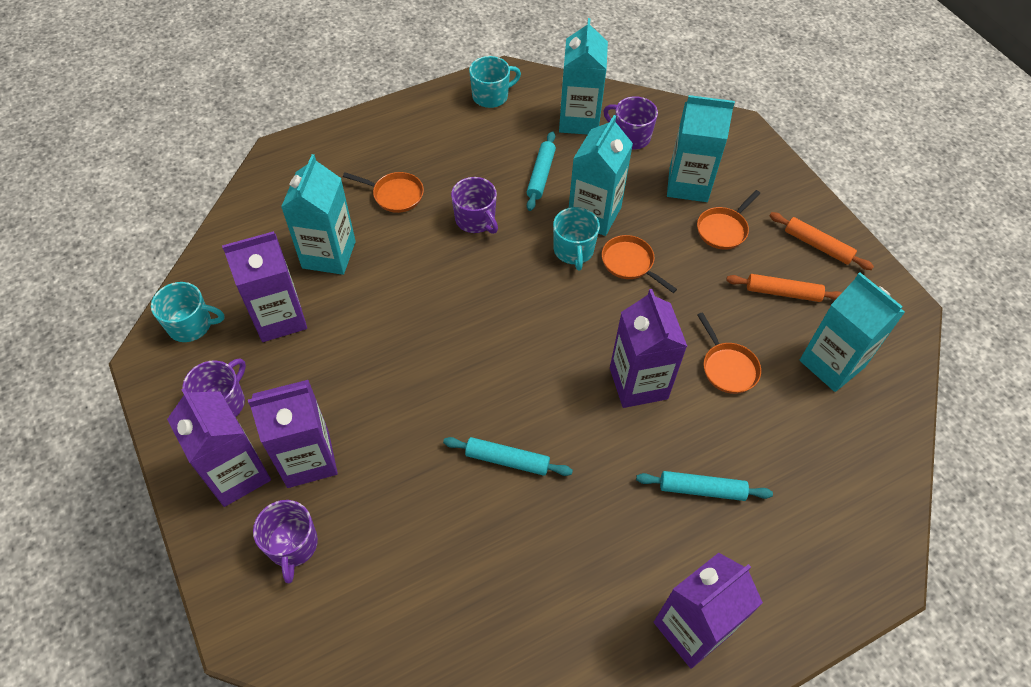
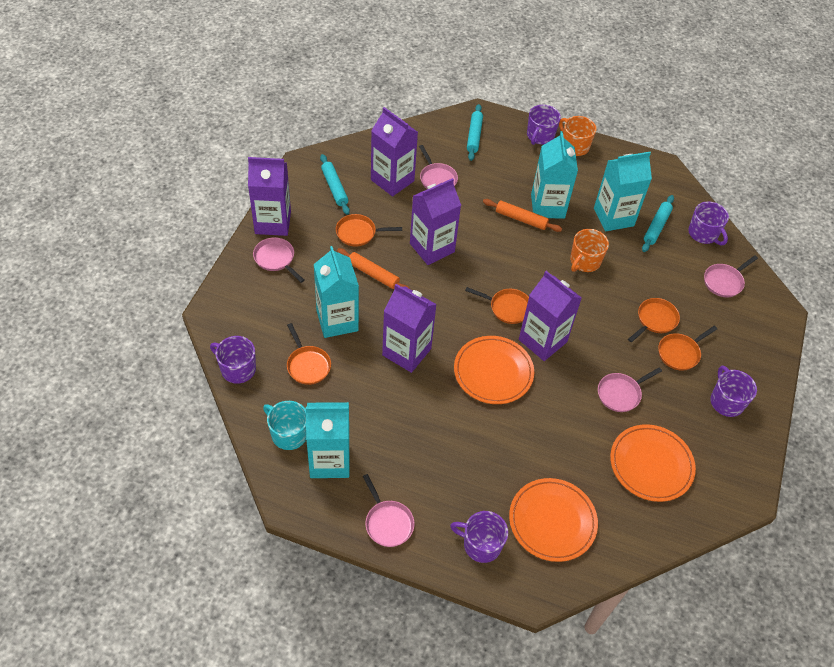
orange mug: none = 0 -> [559,116,596,156] [570,229,609,272] = 2
orange pan: [343,172,424,213] [602,235,677,293] [697,190,760,250] [697,312,761,394] = 4 -> [287,323,331,385] [336,214,402,246] [465,287,529,324] [628,298,680,342] [658,326,717,371] = 5
orange plate: none = 0 -> [454,336,534,404] [509,478,598,562] [610,424,696,502] = 3
pink pan: none = 0 -> [253,237,304,283] [363,474,415,547] [419,145,458,189] [598,367,662,412] [704,255,758,297] = 5
purple mug: [182,358,246,417] [253,500,318,583] [451,177,498,234] [604,96,658,149] = 4 -> [210,336,256,384] [450,511,508,563] [527,105,561,145] [688,201,729,245] [710,366,757,417] = 5
turquoise carton: [281,154,356,275] [559,18,608,135] [569,115,633,236] [667,95,735,202] [800,273,905,392] = 5 -> [306,402,350,478] [314,246,359,338] [531,131,578,219] [594,152,652,231] = 4
turquoise mug: [151,282,224,342] [469,56,521,108] [553,207,600,270] = 3 -> [263,401,306,450] = 1

